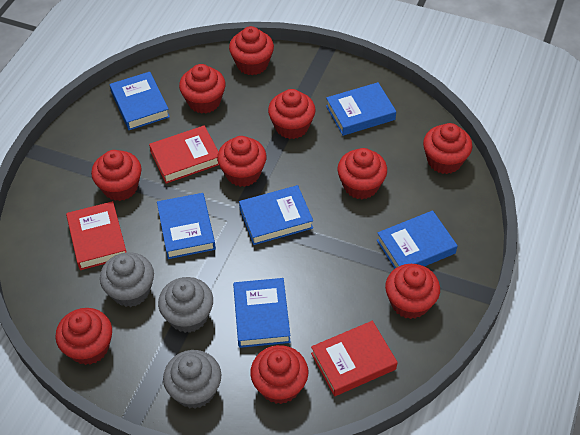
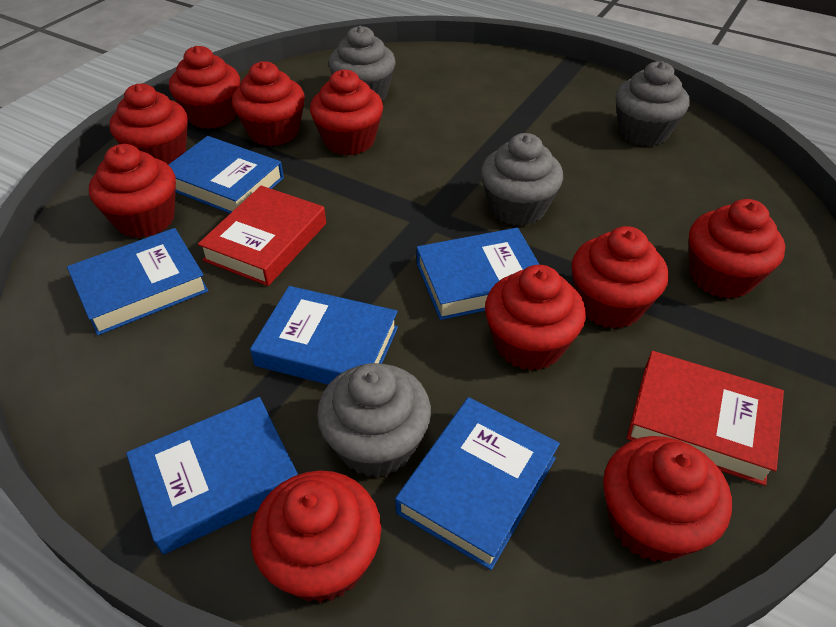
grey cupcake: [100,252,154,307] [158,277,213,333] [163,350,221,409] = 3 -> [317,363,431,478] [328,26,396,100] [481,133,563,226] [616,61,690,146] = 4
red book: [66,201,127,270] [149,125,219,184] [311,321,398,396] = 3 -> [198,186,326,286] [627,351,784,486] = 2

